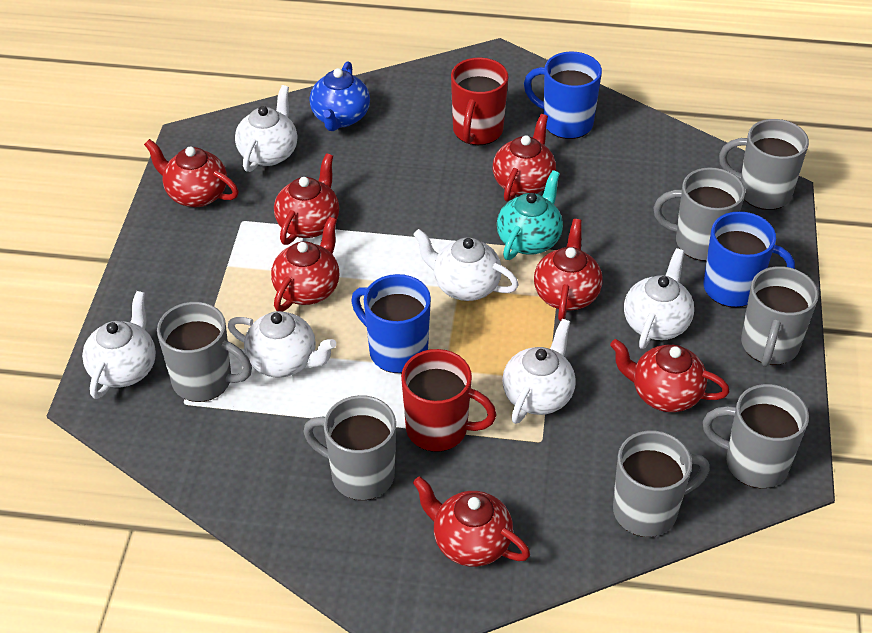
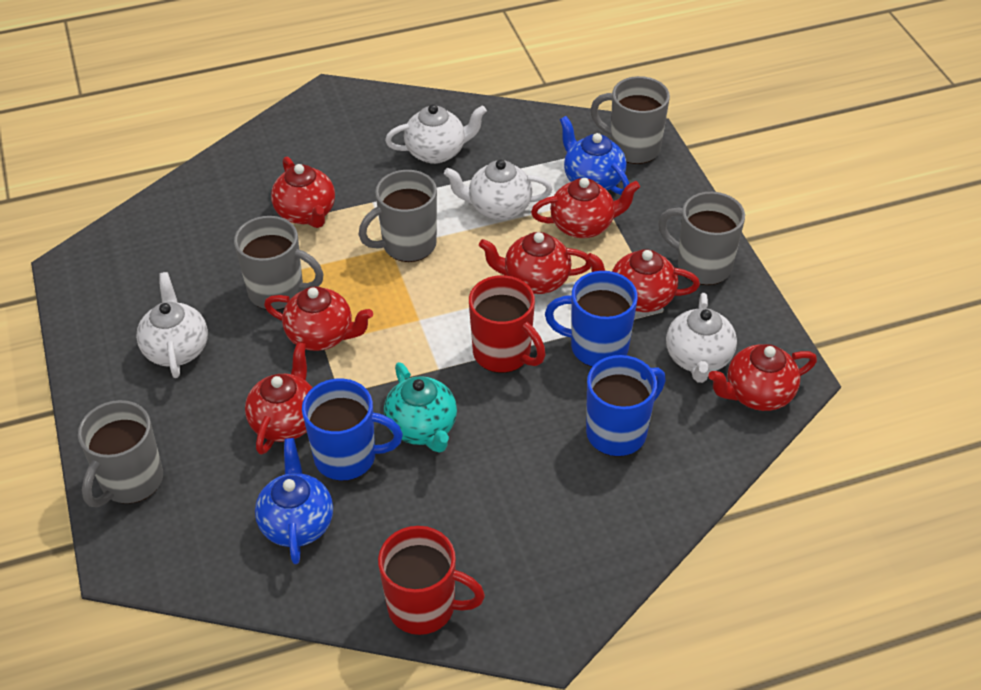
blue teapot: [310,61,370,131] = 1 -> [255,438,333,564] [560,116,629,195] = 2
grey mug: [157,302,252,402] [303,395,396,500] [613,430,710,537] [654,167,745,261] [703,384,809,488] [719,119,809,210] [741,266,819,367] = 7 -> [78,400,163,507] [234,216,324,310] [359,170,437,262] [590,76,670,164] [658,192,745,285] = 5
white teapot: [82,291,156,399] [228,311,336,378] [235,85,297,172] [413,229,518,301] [502,319,576,424] [624,248,694,349] = 6 -> [136,272,208,378] [385,104,487,164] [444,160,552,220] [666,293,737,383] = 4

